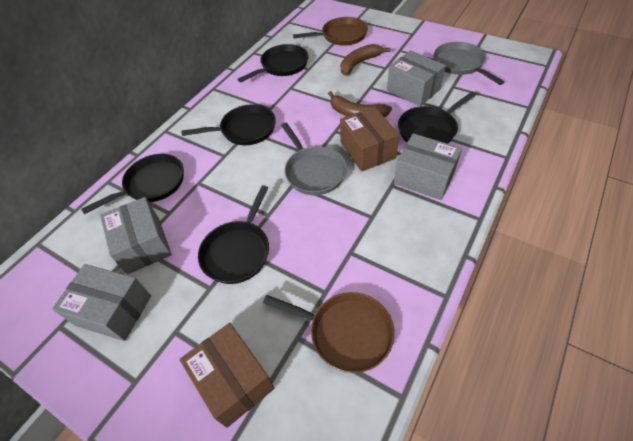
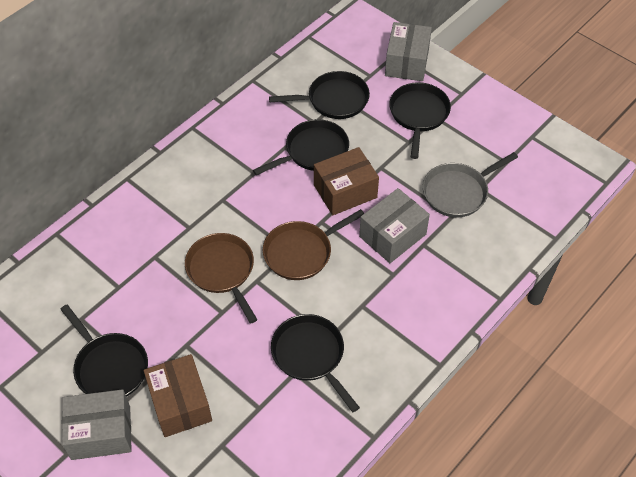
brown banana: [328,91,392,117] [341,44,391,75] = 2 -> none = 0
grey box: [52,264,151,341] [100,197,172,274] [387,50,446,106] [394,134,462,200] = 4 -> [62,389,132,460] [359,188,430,263] [385,22,432,81] = 3
grey pan: [281,123,347,195] [434,42,504,85] = 2 -> [423,152,518,217] = 1

